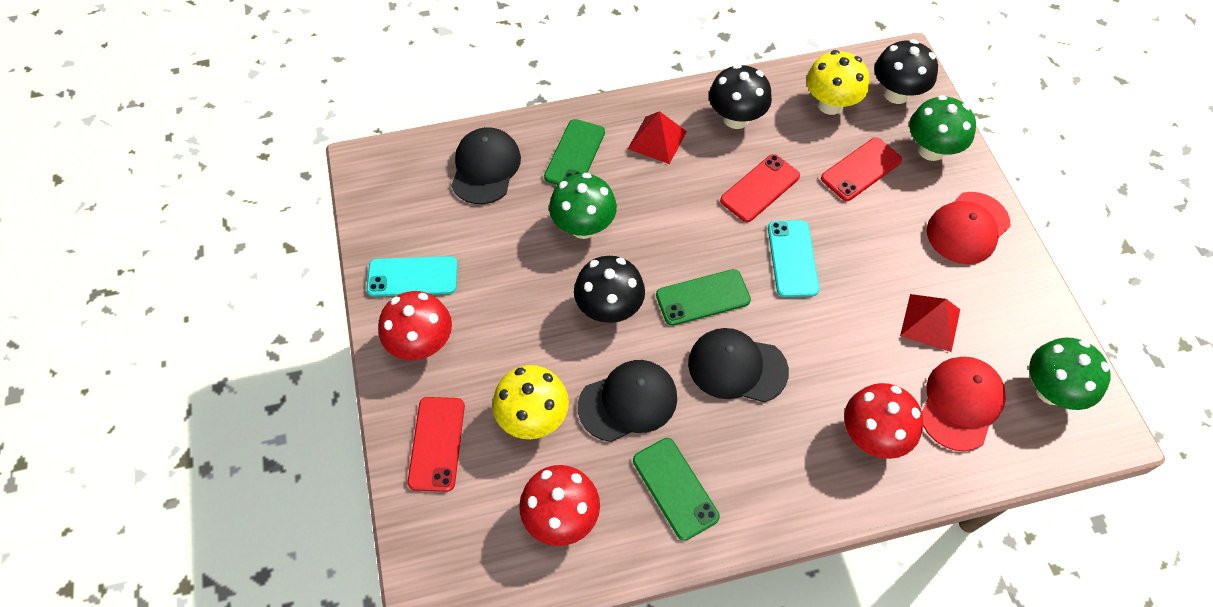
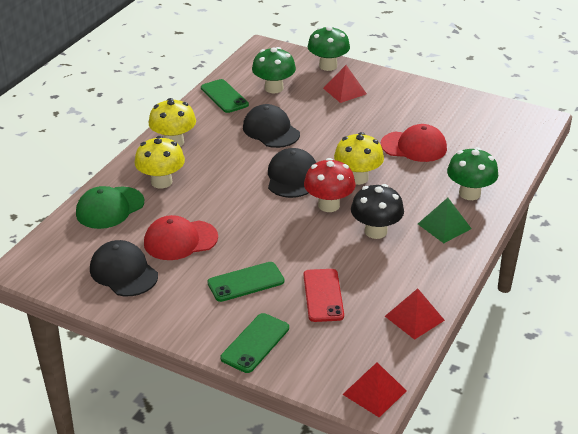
black mushroom: [574,256,645,323] [709,64,772,129] [874,39,938,104] = 3 -> [351,184,404,239] = 1
green cap: none = 0 -> [76,186,144,229] = 1
green pyramid: none = 0 -> [418,198,472,243] = 1
red mushroom: [378,291,452,360] [519,465,600,546] [844,383,923,459] = 3 -> [304,158,355,212] = 1
red phone: [407,397,465,492] [720,154,800,222] [821,137,902,201] = 3 -> [304,269,344,322] = 1
red pyramid: [628,111,687,164] [900,294,960,352] = 2 -> [323,65,367,103] [342,362,407,417] [385,288,445,340] = 3
turquoise phone: [367,256,458,296] [768,220,819,297] = 2 -> none = 0
yellow mushroom: [492,365,569,439] [806,50,869,115] = 2 -> [135,136,185,189] [149,98,196,147] [334,132,384,185] = 3

